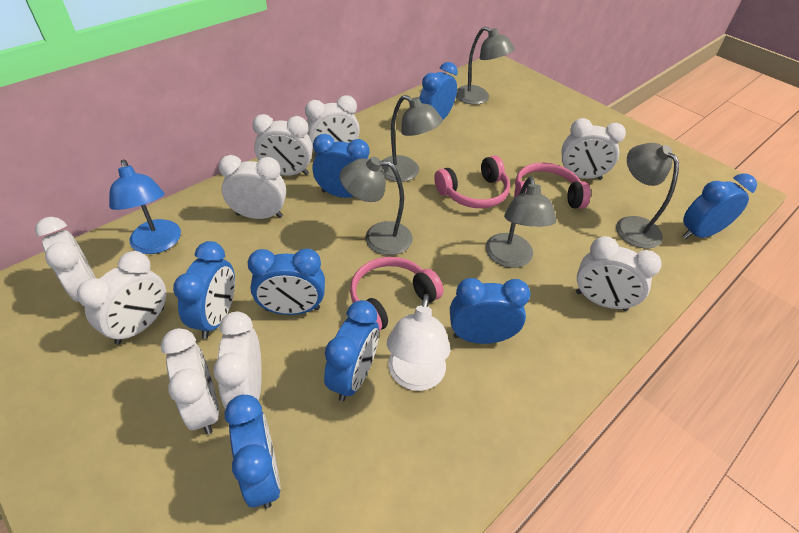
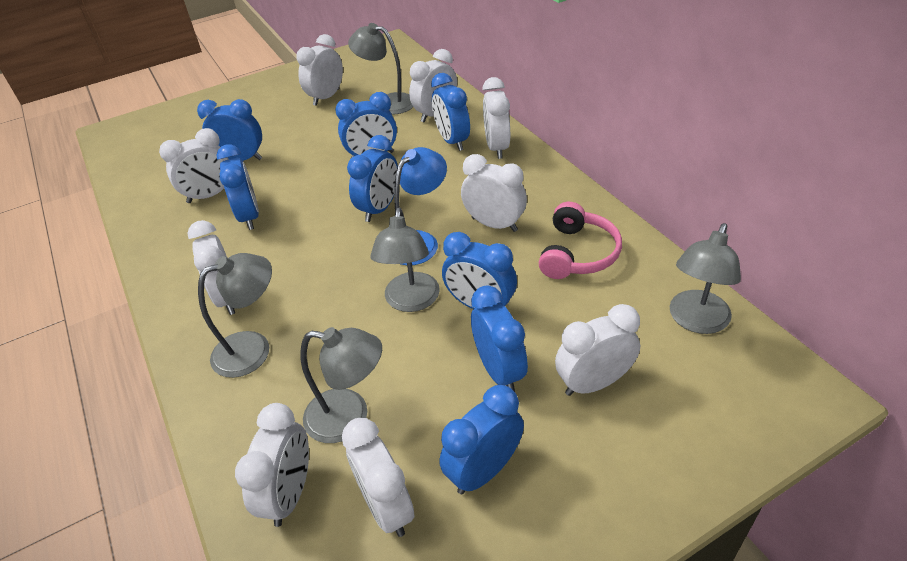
pink headphones: [350,257,443,331] [434,155,510,208] [514,163,591,209] = 3 -> [539,202,622,279] = 1
white lamp: [387,294,451,391] = 1 -> none = 0

